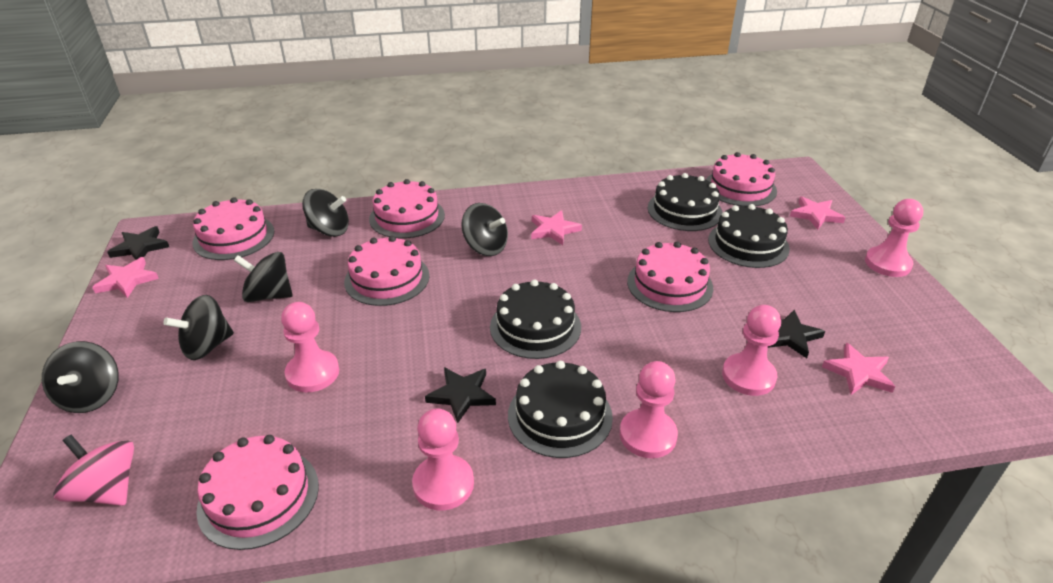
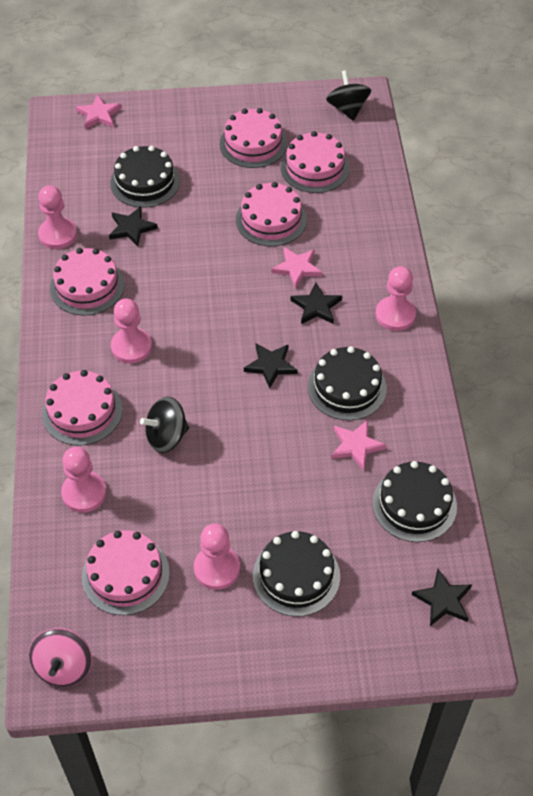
black spinning top: [42,341,119,413] [163,295,234,360] [234,252,293,302] [302,189,349,237] [461,203,508,256] = 5 -> [140,397,189,453] [326,70,371,121] = 2
black star: [107,226,169,260] [425,367,496,423] [768,310,825,358] = 3 -> [109,206,158,246] [244,343,298,388] [290,282,342,324] [412,569,472,626] = 4
pink star: [92,257,159,298] [531,210,582,245] [790,196,846,230] [822,343,895,395] = 4 -> [76,95,122,129] [272,247,322,289] [331,420,386,471] = 3

